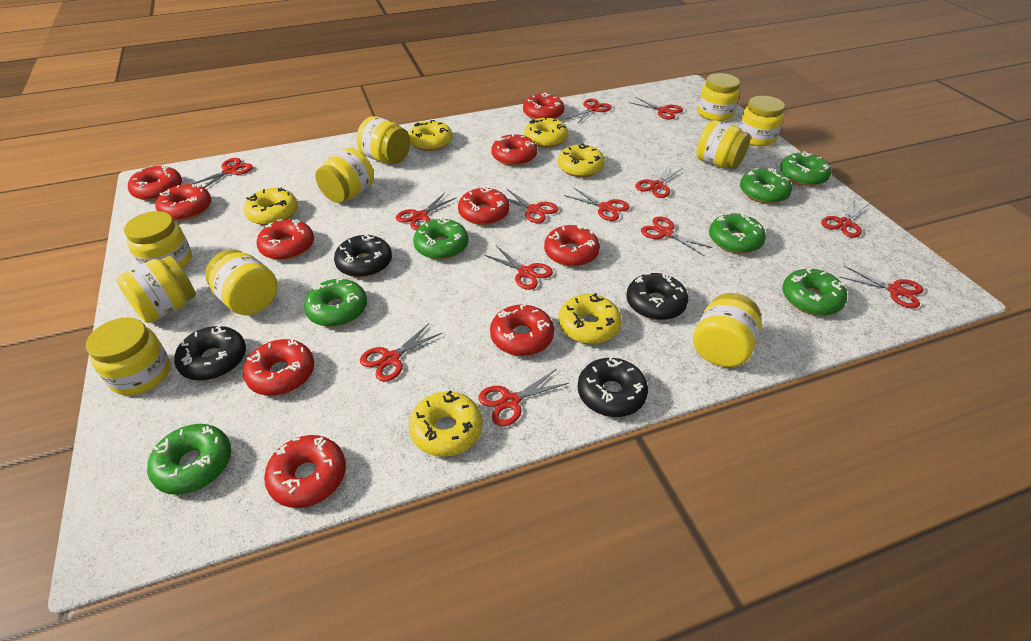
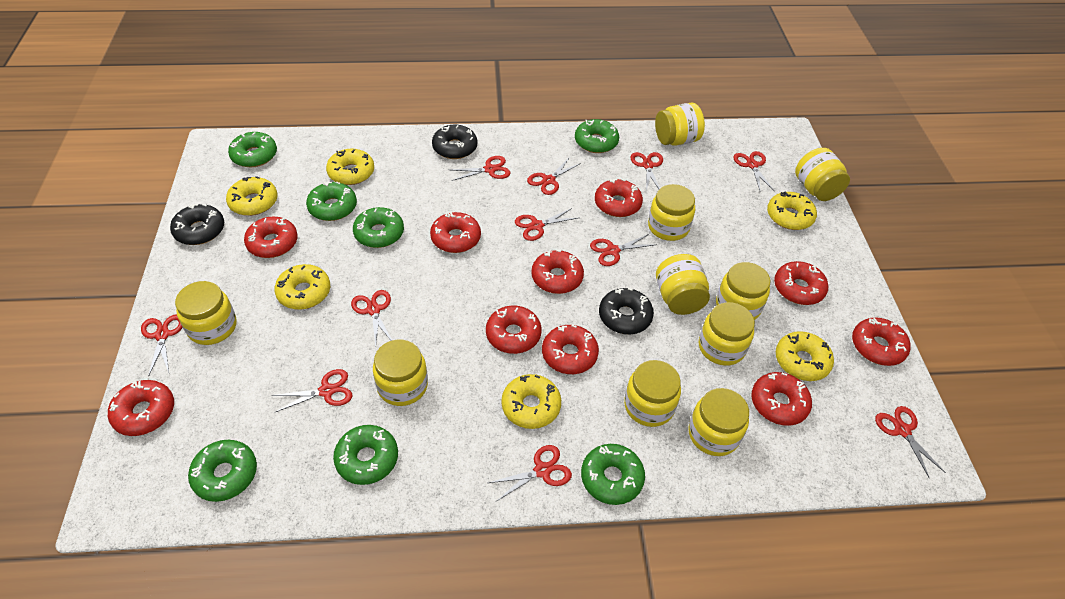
black donut: [174,325,246,381] [334,233,392,278] [578,356,648,417] [626,273,688,320] = 4 -> [170,204,224,245] [432,124,477,159] [599,288,654,334] = 3
red scissors: [193,158,253,188] [360,323,442,382] [396,193,457,230] [478,369,569,426] [483,246,553,290] [506,188,558,223] [564,187,630,221] [566,98,612,124] [629,97,683,119] [635,164,683,198] [641,216,712,255] [821,201,867,238] [839,266,923,308] = 13 -> [141,314,183,377] [272,369,352,413] [351,290,392,348] [451,156,511,181] [488,445,572,501] [515,208,578,241] [527,157,581,195] [590,234,657,266] [630,152,663,191] [734,151,774,191] [875,406,946,479] = 11

